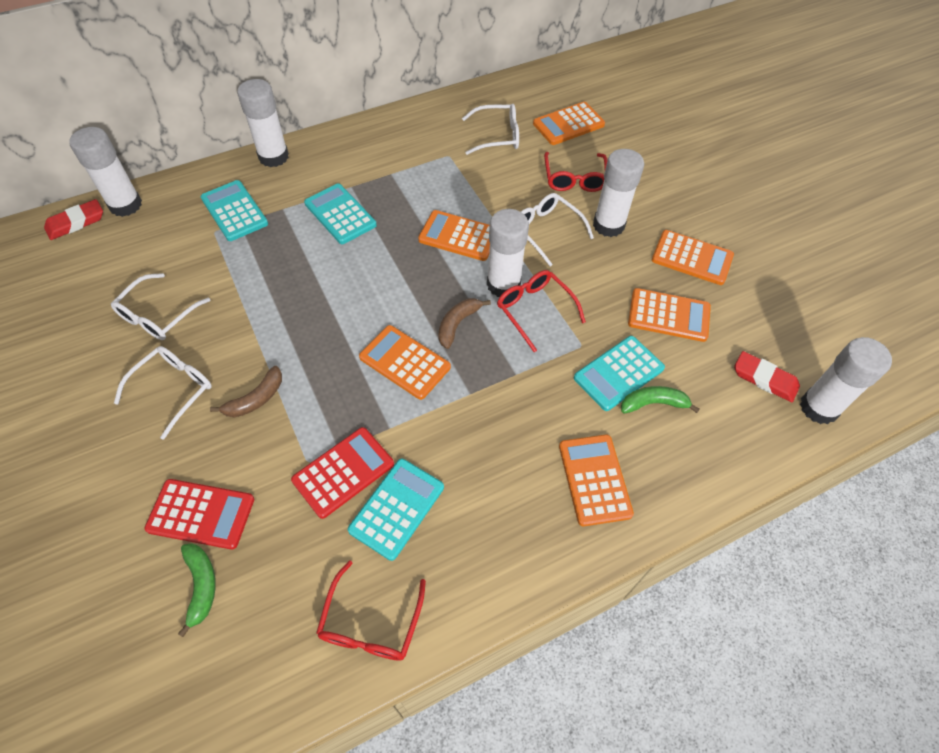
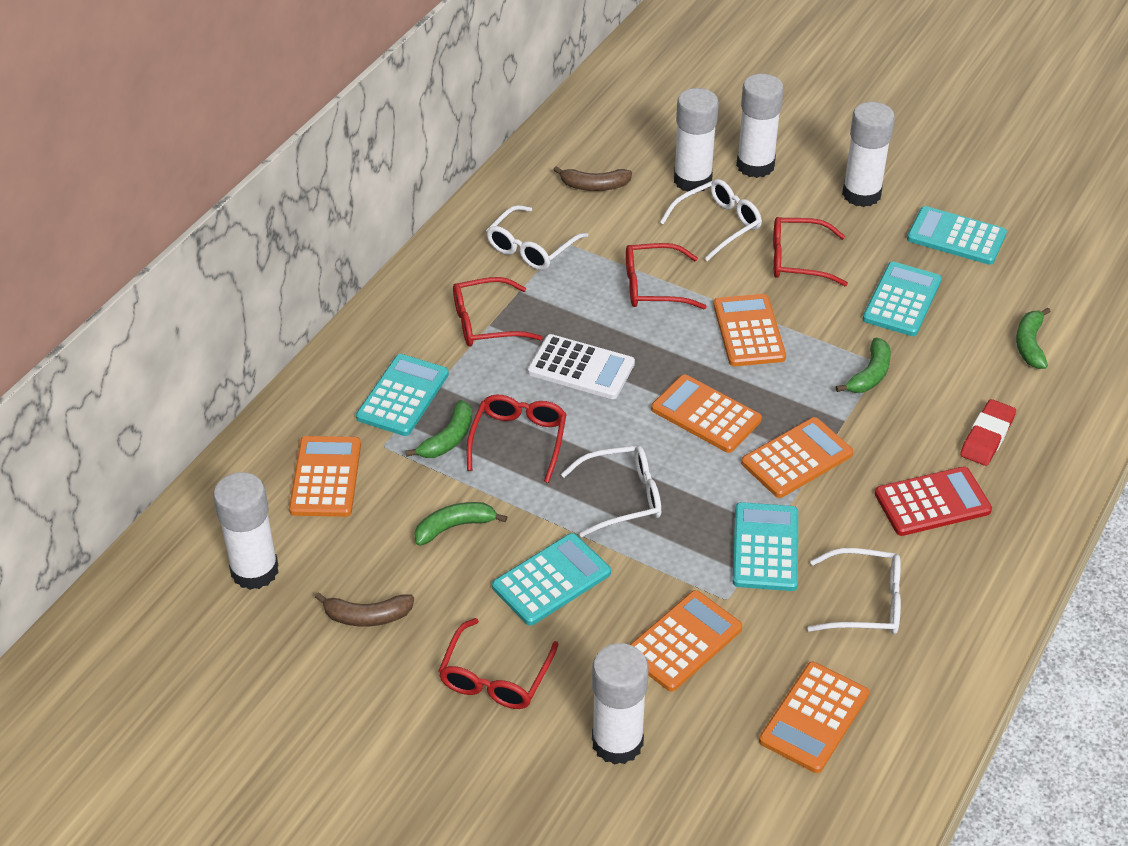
green banana: [178,543,216,637] [621,386,700,414] = 2 -> [405,400,472,458] [414,502,507,546] [836,338,891,393] [1016,308,1051,369] = 4
red calculator: [144,479,254,550] [291,427,394,519] = 2 -> [875,467,992,536] = 1
red eraser: [44,199,103,240] [734,351,800,402] = 2 -> [960,399,1016,466] = 1
red glasses: [316,560,426,661] [497,270,586,352] [544,152,608,192] = 3 -> [439,618,559,709] [453,277,543,347] [467,395,566,483] [626,243,707,309] [773,217,848,286] = 5
turquoise calculator: [201,180,268,241] [304,183,377,244] [348,459,444,561] [574,336,665,411] = 4 -> [356,354,449,436] [492,533,611,626] [733,502,798,591] [863,262,942,336] [907,206,1007,265] = 5
white calculator: none = 0 -> [528,334,635,399] = 1

